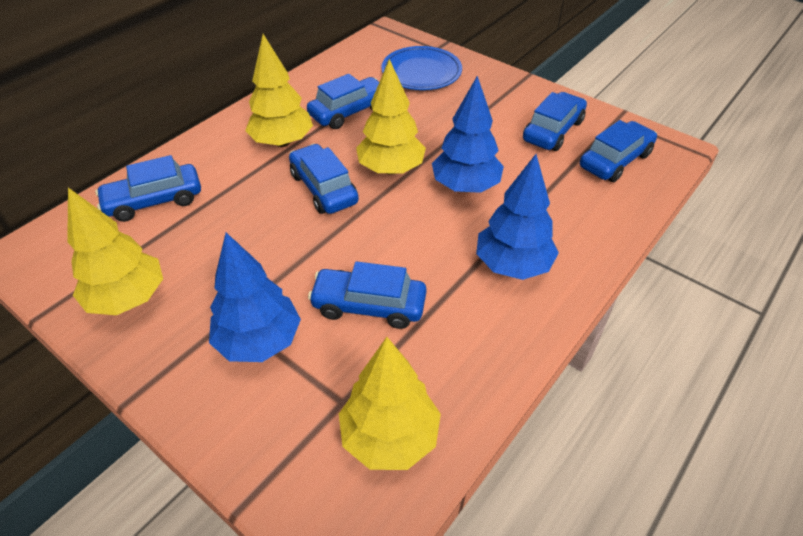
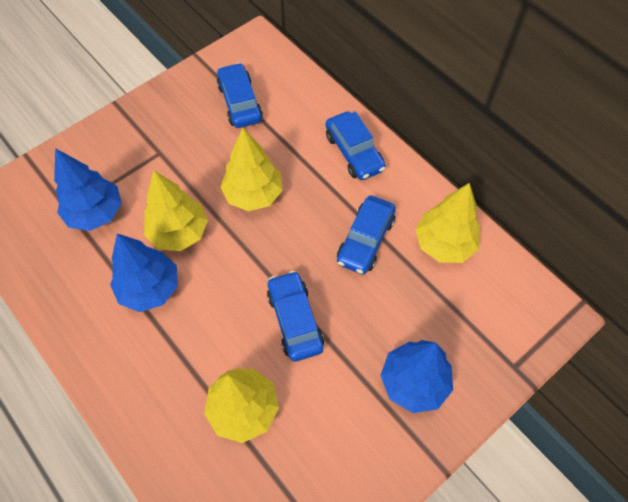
blue car: [95,155,201,222] [289,144,359,214] [307,74,379,129] [308,261,427,329] [523,92,587,151] [580,120,657,182] = 6 -> [217,63,263,128] [267,271,324,362] [326,111,386,180] [337,195,396,274] = 4
blue plate: [381,46,462,90] = 1 -> none = 0

